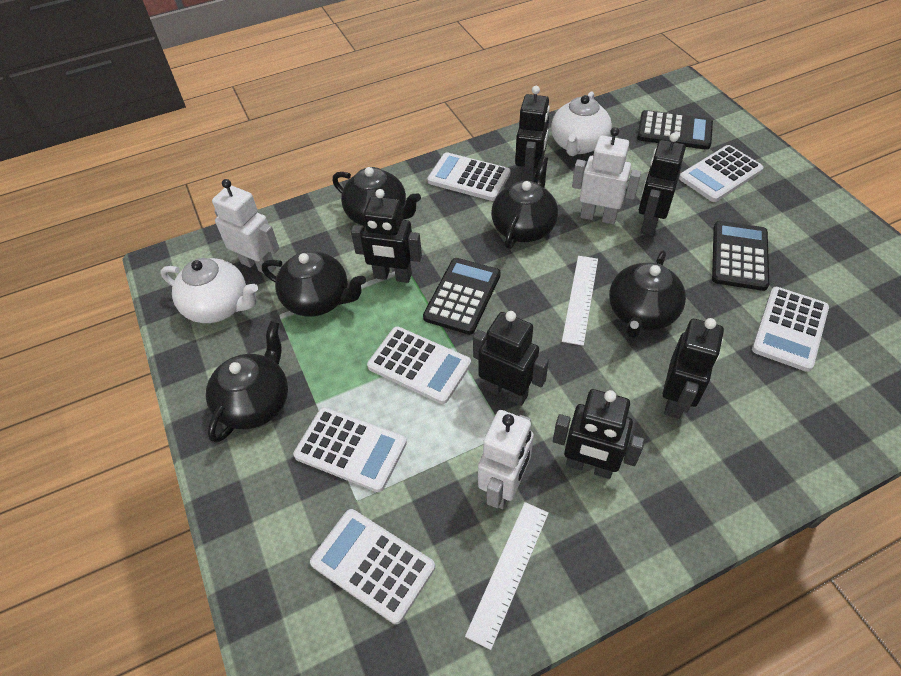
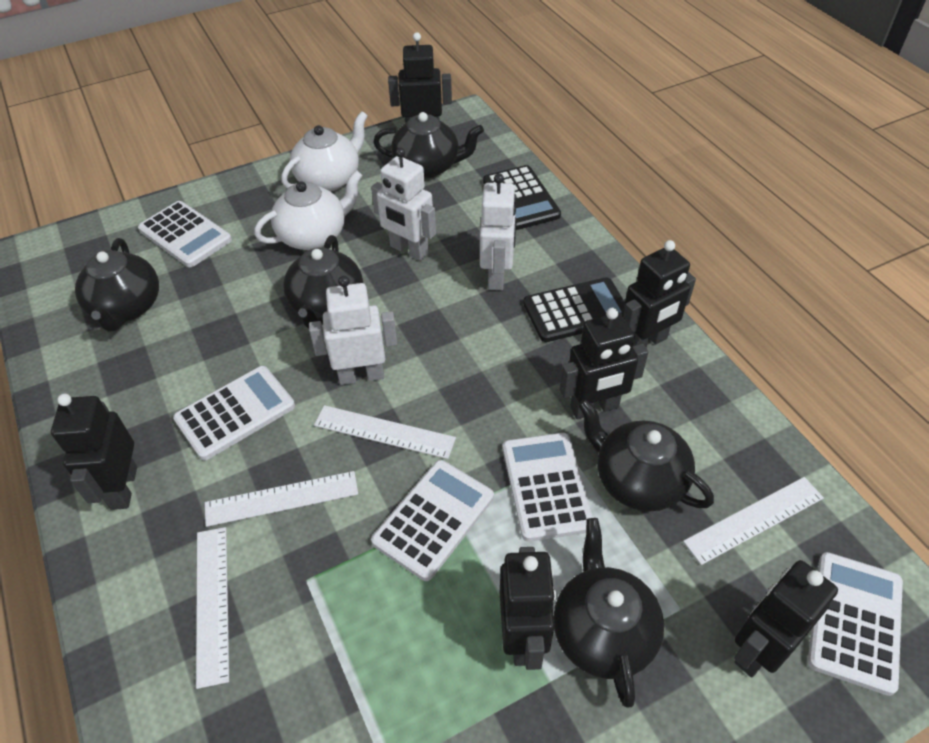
black calculator: [423,258,501,335] [637,110,713,150] [712,221,769,291] = 3 -> [483,165,561,230] [523,277,625,342] = 2
white calculator: [293,407,407,492] [310,509,435,624] [367,326,471,404] [427,152,511,201] [679,145,764,202] [752,287,829,372] = 6 -> [138,201,232,267] [173,366,295,460] [371,460,494,581] [503,433,593,542] [808,552,903,696] = 5
white ruler: [465,502,549,650] [562,256,598,346] = 2 -> [196,527,229,689] [205,471,358,527] [314,405,456,459] [683,477,824,565] = 4

